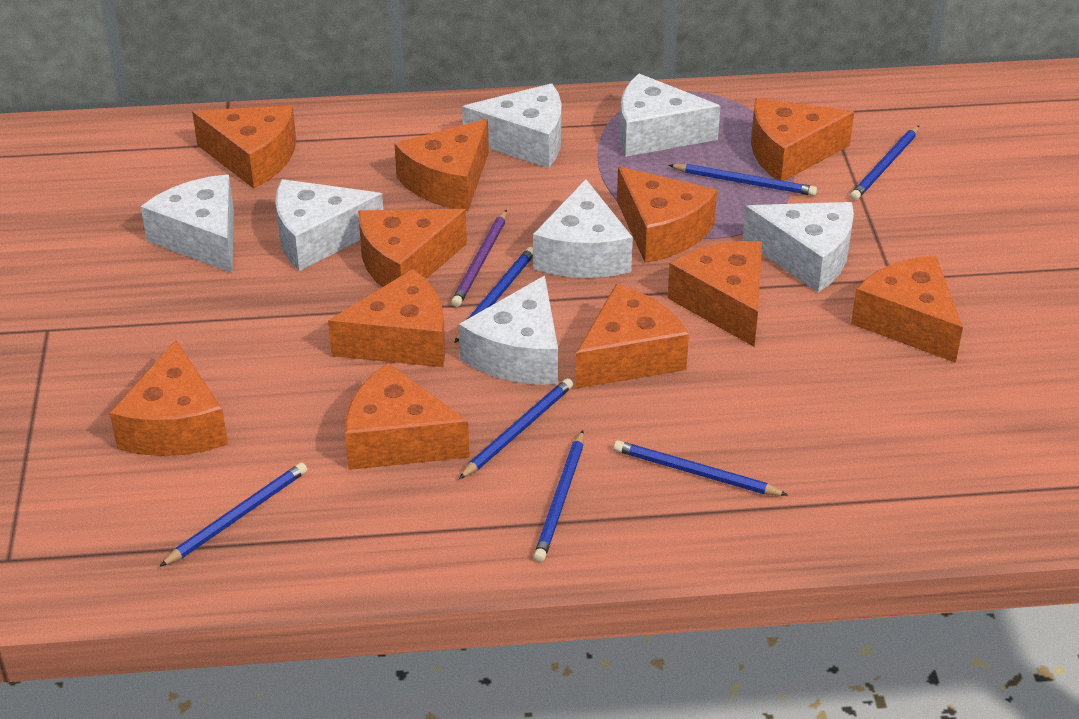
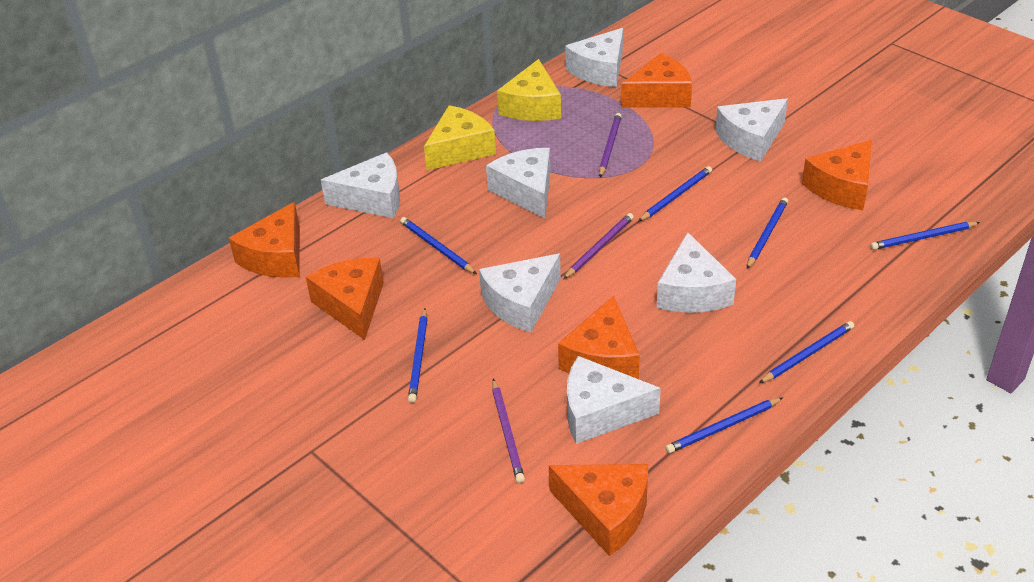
orange cheese: [110,340,228,456] [192,105,296,189] [328,269,445,367] [345,363,470,470] [358,209,467,287] [394,119,489,211] [576,284,689,389] [617,167,717,263] [668,241,762,347] [751,98,854,181] [851,256,963,363] = 11 -> [229,202,300,278] [306,258,384,340] [549,464,648,556] [558,296,640,379] [621,53,692,108] [802,140,872,210] = 6
purple pencil: [451,209,507,307] = 1 -> [492,379,525,483] [563,213,634,279] [599,113,622,177] = 3
yellow cheese: none = 0 -> [424,105,496,170] [497,59,561,121] = 2

